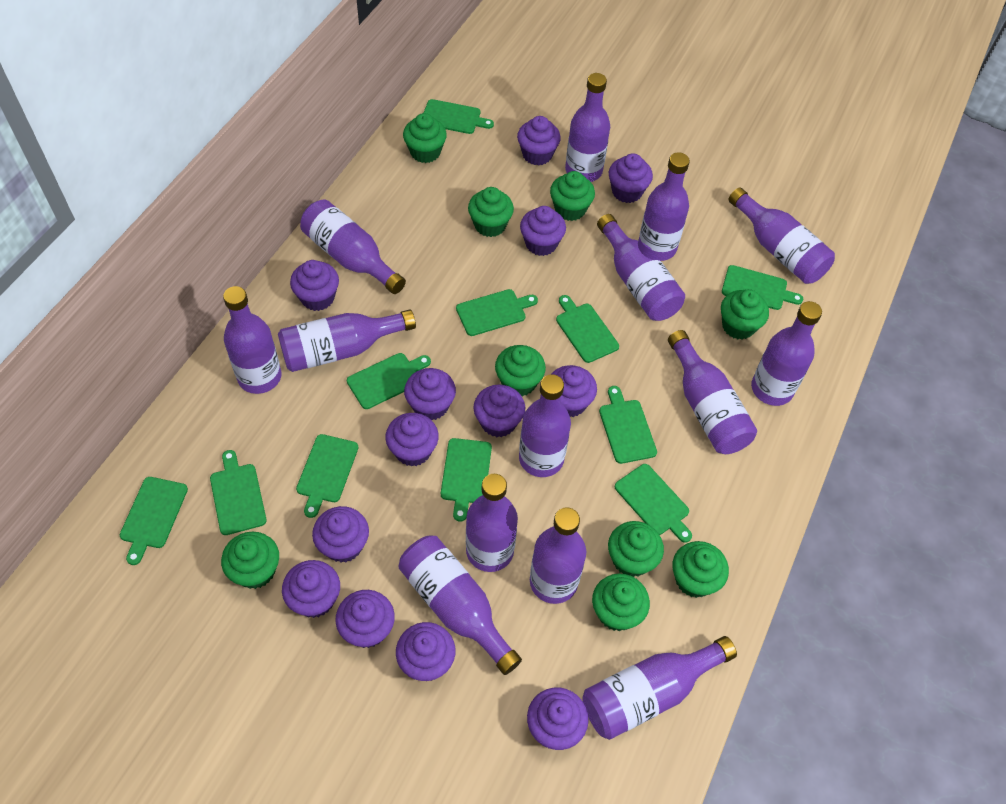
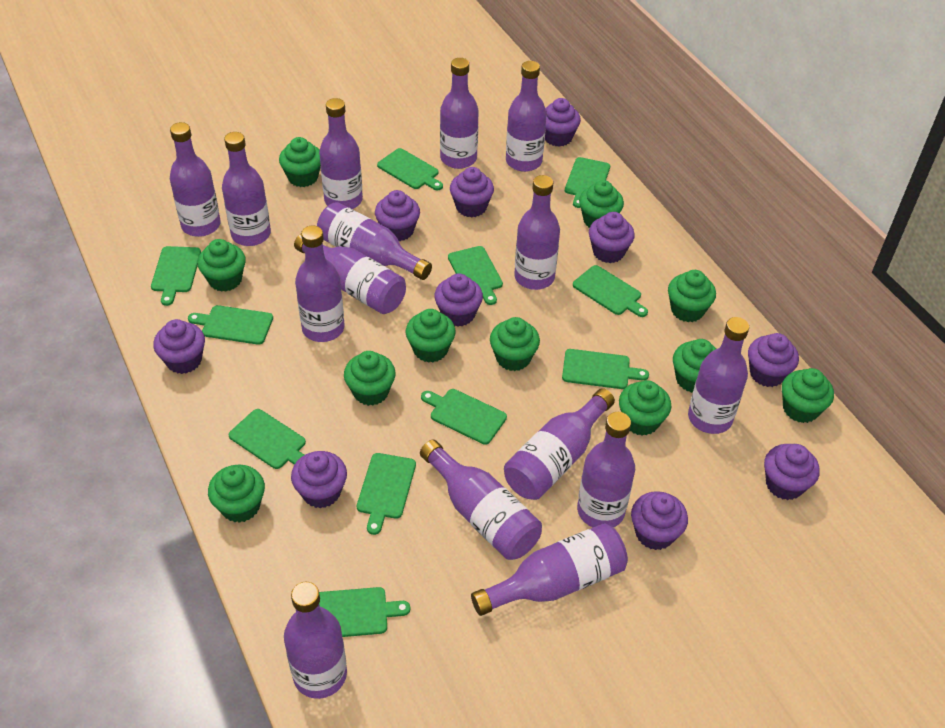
green cupcake: [221,532,279,589] [403,113,447,163] [468,187,514,237] [495,345,546,396] [550,171,595,221] [592,574,650,631] [608,521,664,577] [672,541,729,598] [721,289,769,340] = 9 -> [198,239,246,292] [208,465,265,523] [279,137,321,187] [344,351,396,406] [406,309,455,363] [490,317,540,371] [579,180,624,228] [619,380,671,436] [668,270,716,322] [673,339,716,393] [782,368,834,423] = 11
purple bottle: [223,286,281,394] [278,309,416,372] [300,200,406,294] [399,536,522,675] [466,474,518,572] [519,374,571,477] [530,507,586,604] [565,73,610,182] [583,636,737,740] [597,214,685,321] [638,152,690,261] [668,330,757,454] [728,187,835,284] [751,301,822,406] = 14 -> [170,122,221,237] [222,132,271,246] [284,582,347,699] [294,234,406,314] [295,226,345,342] [317,202,432,280] [319,98,363,209] [420,440,542,560] [440,58,479,169] [471,523,628,616] [504,388,615,500] [506,61,547,172] [514,175,560,290] [577,412,635,528] [688,317,749,434] = 15
purple cupcake: [282,560,340,618] [290,260,339,311] [312,506,369,563] [336,590,395,648] [385,413,439,467] [396,622,455,681] [404,368,456,420] [474,385,525,437] [517,116,561,165] [520,206,566,256] [527,688,589,750] [552,365,597,417] [609,153,653,203] = 13 -> [153,319,205,374] [291,451,347,508] [375,190,420,241] [434,273,483,326] [450,167,494,218] [545,98,581,147] [589,212,635,263] [631,491,688,550] [748,333,799,387] [764,444,820,500] = 10

